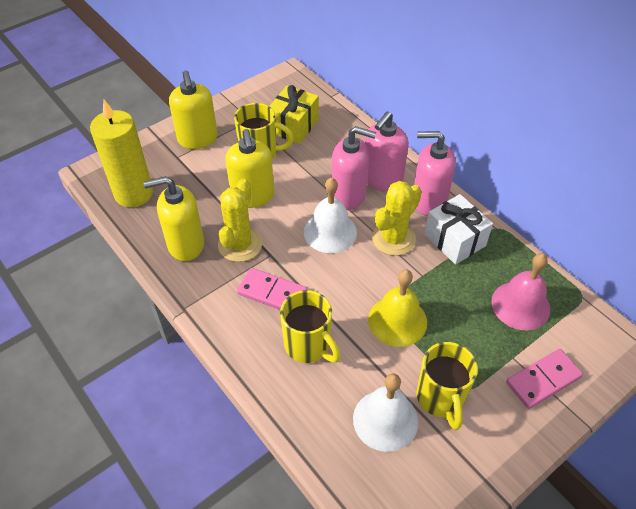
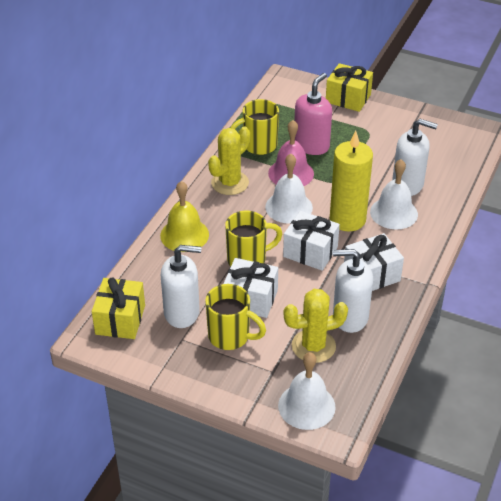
pink domino: [237,268,308,310] [506,349,583,409] = 2 -> none = 0
pink soap dispenser: [331,126,376,210] [365,112,409,192] [414,131,456,216] = 3 -> [294,73,332,155] = 1
white bell: [304,177,357,253] [353,373,418,452] = 2 -> [265,154,313,224] [278,352,336,430] [370,159,418,229] = 3
white gift: [424,194,493,265] = 1 -> [223,258,278,318] [283,211,340,271] [344,233,404,291] = 3
white soap dispenser: none = 0 -> [161,245,201,328] [333,249,373,333] [392,119,438,196] = 3
yellow gift: [269,85,319,144] = 1 -> [92,277,145,339] [326,63,373,112] = 2
yellow soap dispenser: [144,176,204,261] [169,71,218,149] [226,129,274,208] = 3 -> none = 0

